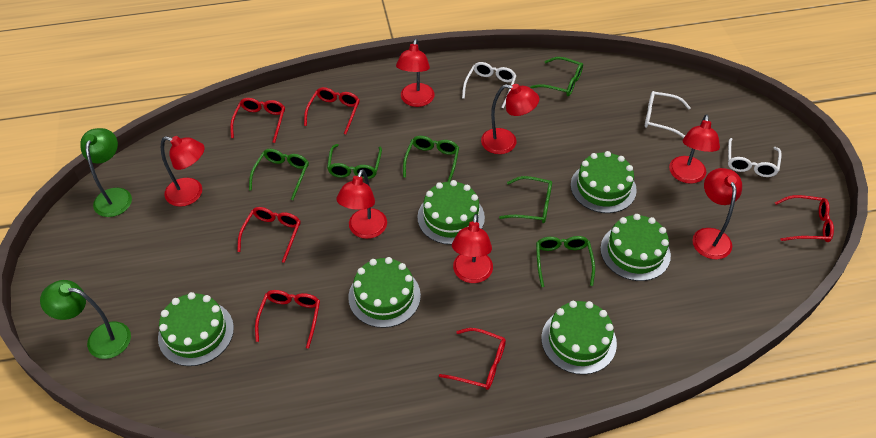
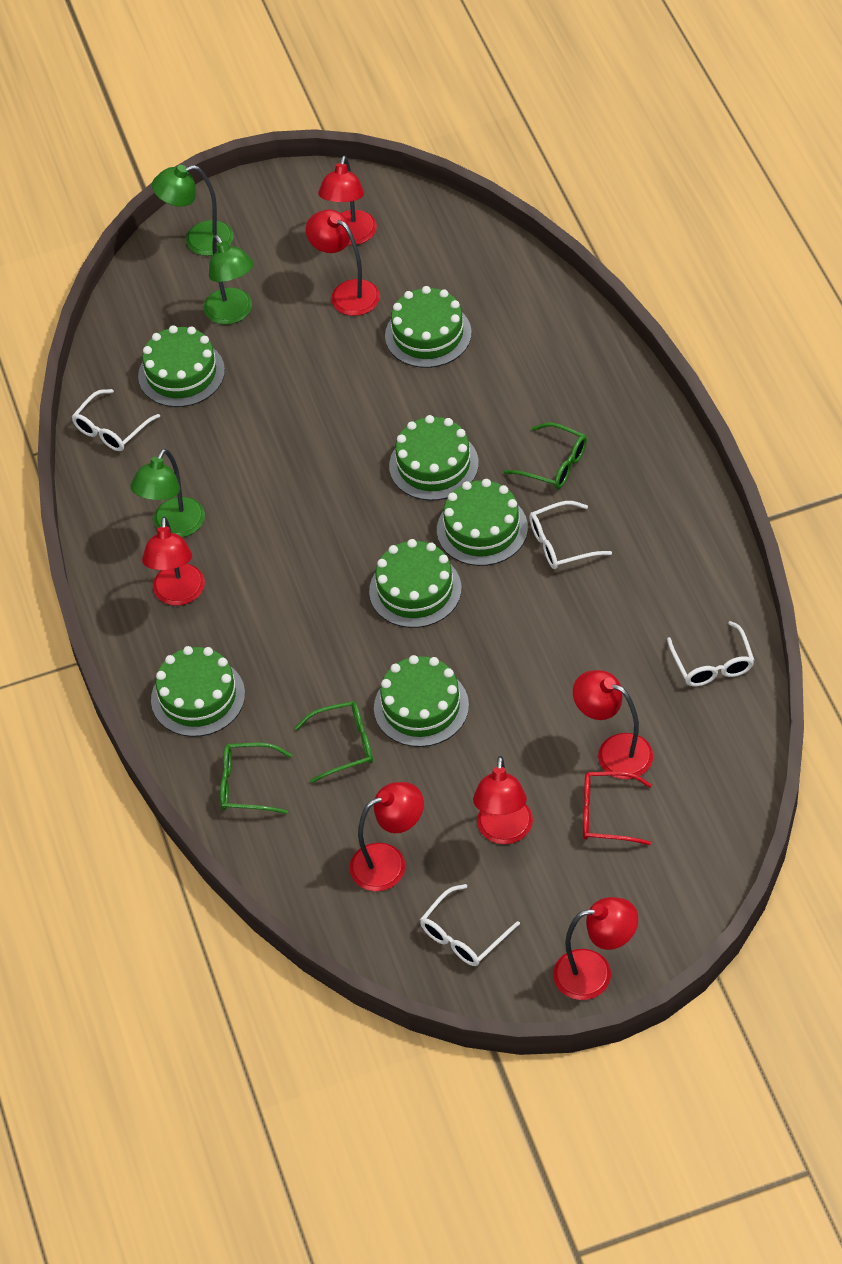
green cake: [158,292,234,366] [348,257,421,328] [417,180,485,245] [541,301,617,375] [571,151,637,213] [600,214,671,281] = 6 -> [138,325,225,407] [151,646,245,737] [369,539,462,628] [374,655,469,747] [385,286,472,368] [389,415,479,501] [437,479,528,566] = 7
green glasses: [249,149,309,200] [327,144,382,179] [403,136,459,182] [499,176,552,223] [530,57,583,96] [536,236,595,287] = 6 -> [220,743,292,814] [294,701,373,783] [504,423,587,489] = 3
green lamp: [40,280,131,359] [80,128,132,217] = 2 -> [130,449,205,537] [152,165,233,256] [204,235,254,324] = 3
red glasses: [230,98,285,143] [237,207,301,263] [255,290,320,349] [304,87,360,134] [439,328,506,390] [775,195,834,242] = 6 -> [583,772,652,845] = 1
white glasses: [462,62,516,109] [645,91,691,138] [728,138,782,177] = 3 -> [72,389,160,451] [420,884,520,966] [529,501,612,569] [667,621,754,686] = 4

